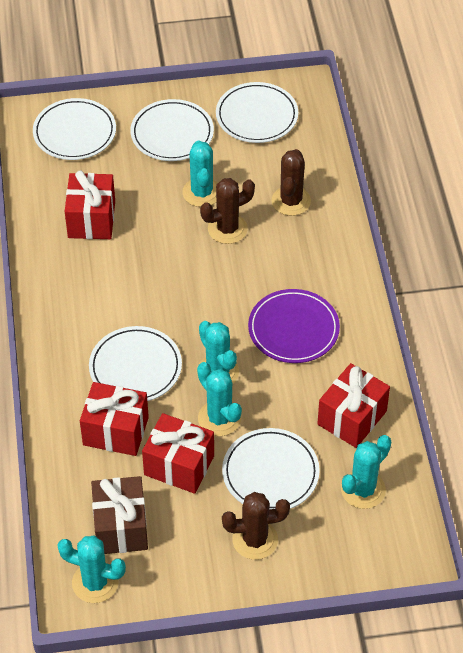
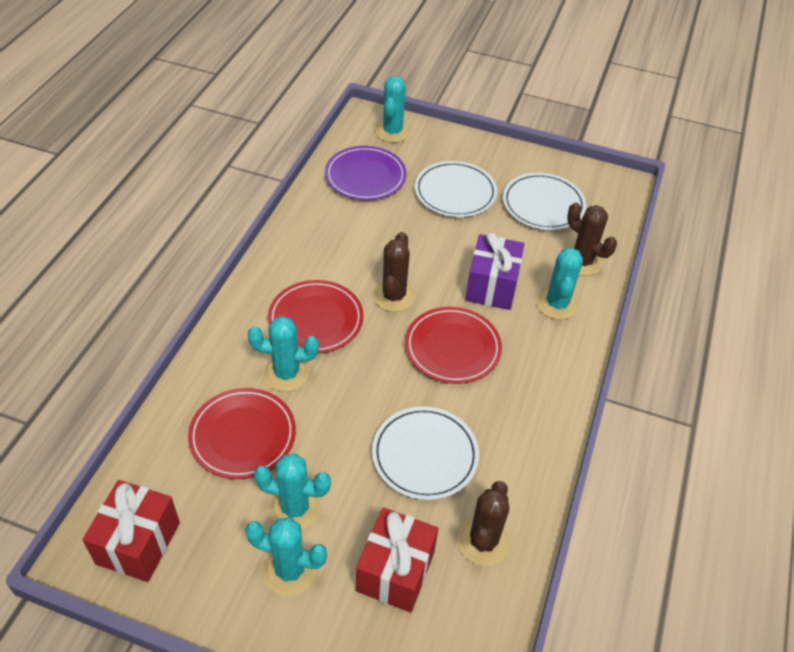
brown gift: [91,476,148,554] = 1 -> none = 0
purple gift: none = 0 -> [465,232,524,310] = 1
red gift: [65,171,115,239] [80,382,149,456] [142,413,214,494] [317,363,390,448] = 4 -> [82,480,180,582] [356,507,439,613] = 2
red plate: none = 0 -> [188,388,296,479] [268,280,363,353] [405,307,502,384] = 3
white plate: [33,98,116,160] [89,326,182,401] [131,99,214,161] [216,82,298,143] [222,428,320,509] = 5 -> [372,406,479,500] [415,161,497,217] [503,173,586,230] = 3

